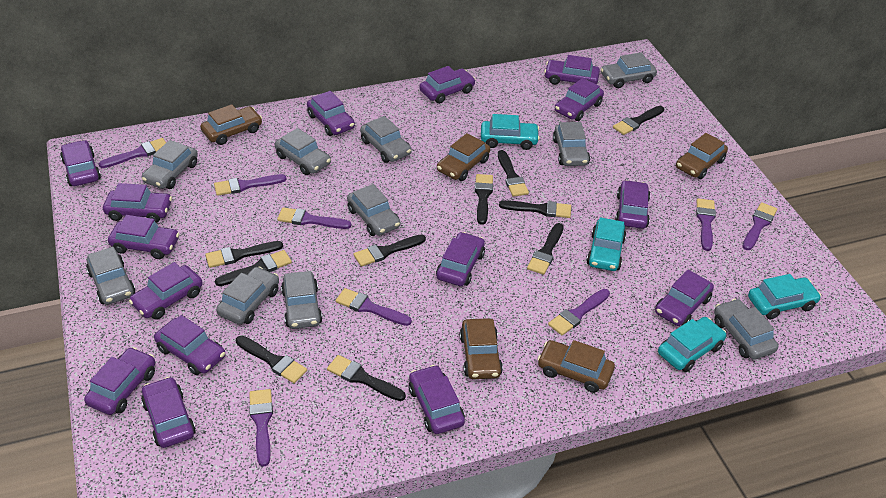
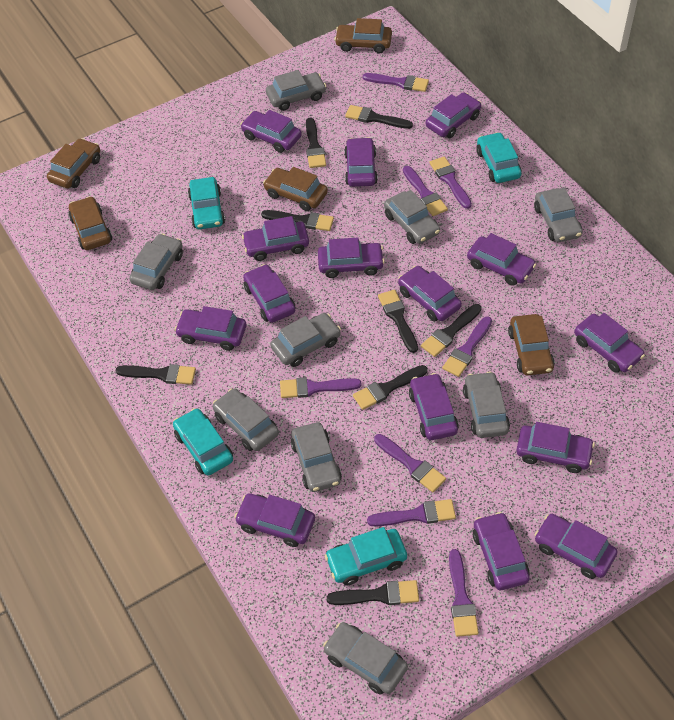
black brush: [205,241,283,268] [215,250,292,286] [236,336,307,383] [327,355,406,401] [354,234,426,267] [475,174,493,225] [498,150,529,197] [499,200,571,218] [527,223,564,275] [613,106,664,135] = 10 -> [115,364,196,385] [261,210,334,231] [306,118,326,168] [327,580,419,605] [345,105,413,129] [353,365,428,410] [378,290,418,353] [421,304,482,357] = 8
grey car: [86,247,135,305] [142,140,198,189] [216,267,279,324] [275,128,331,175] [281,271,322,329] [347,184,400,236] [360,116,412,163] [553,122,590,166] [601,52,657,88] [714,299,778,360] = 10 -> [129,234,183,290] [213,389,279,451] [266,70,326,111] [270,313,341,367] [291,422,342,492] [323,622,408,695] [384,190,440,244] [463,371,510,438] [534,188,583,242] = 9

